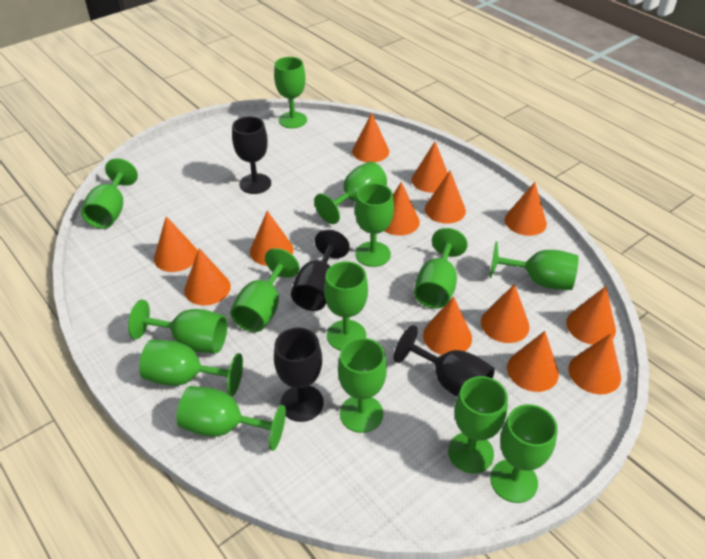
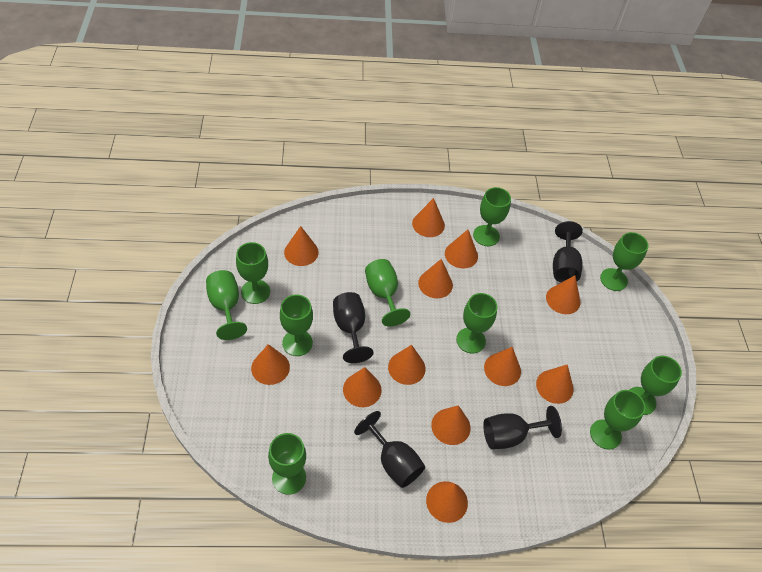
green goblet: [81,158,138,229] [128,299,227,353] [139,340,243,396] [177,386,286,451] [230,248,300,332] [274,57,307,128] [314,162,387,224] [324,261,368,351] [338,338,387,433] [355,183,394,267] [414,228,468,309] [448,376,508,473] [489,241,578,290] [490,404,558,503] = 14 -> [206,270,247,340] [236,242,270,304] [268,433,306,495] [280,295,313,356] [365,259,410,327] [456,293,498,354] [473,187,511,246] [590,390,645,449] [600,232,648,291] [629,356,682,415] = 10
orange cone: [154,216,198,272] [184,248,231,305] [250,211,293,266] [352,113,389,162] [385,182,420,236] [412,142,448,193] [423,297,472,355] [425,171,466,224] [481,284,530,343] [505,182,547,236] [507,331,559,392] [566,286,616,345] [569,333,621,394] = 13 -> [251,344,290,385] [284,226,319,266] [343,367,381,407] [388,345,426,385] [412,198,445,237] [418,259,453,298] [426,481,468,523] [431,405,470,445] [445,230,478,268] [484,347,521,386] [536,364,574,404] [546,276,580,314] = 12

